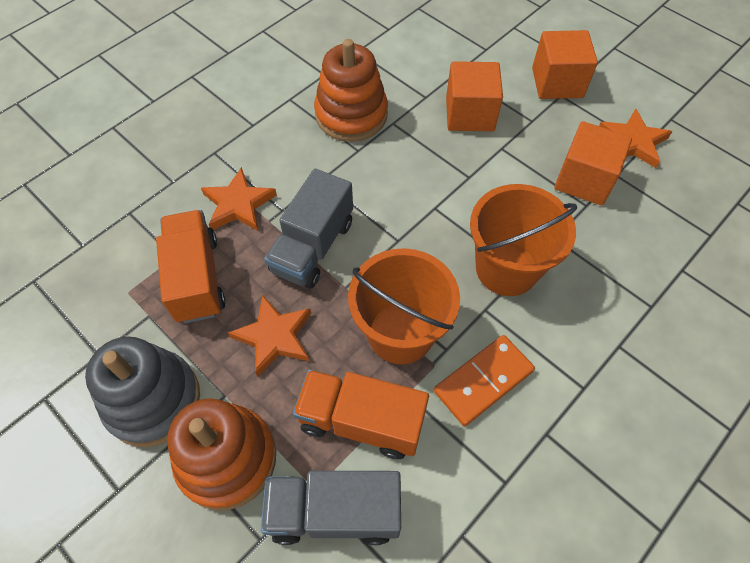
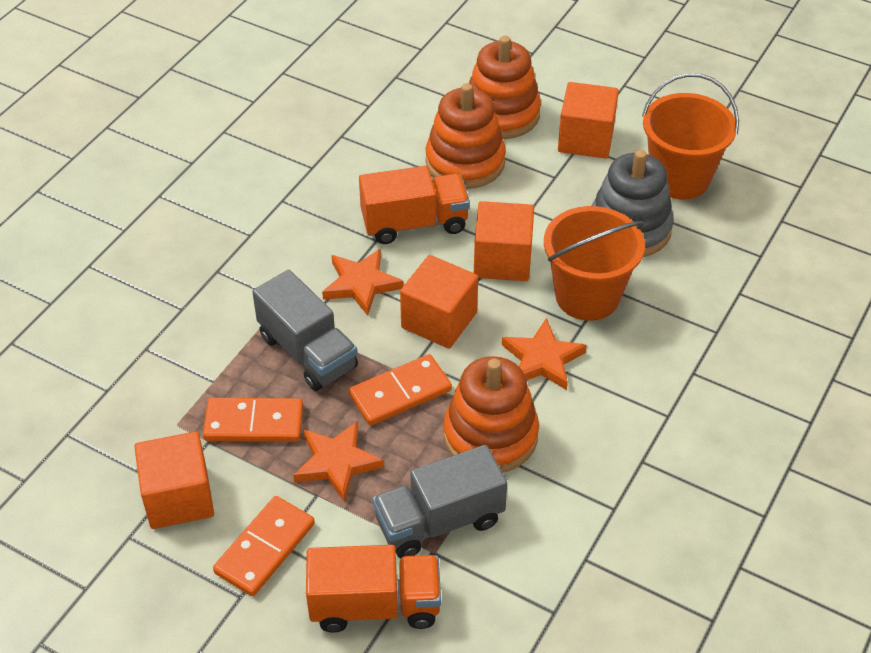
orange cube: [446,61,503,131] [532,30,598,99] [554,121,632,205] = 3 -> [134,431,214,529] [400,255,478,349] [474,201,534,281] [558,82,619,158] = 4
orange domino: [434,335,535,426] = 1 -> [203,398,303,442] [213,496,315,596] [349,354,452,426] = 3
orange stacking toy: [167,398,276,510] [314,39,388,142] = 2 -> [425,83,506,189] [444,356,539,473] [469,36,541,139] = 3

